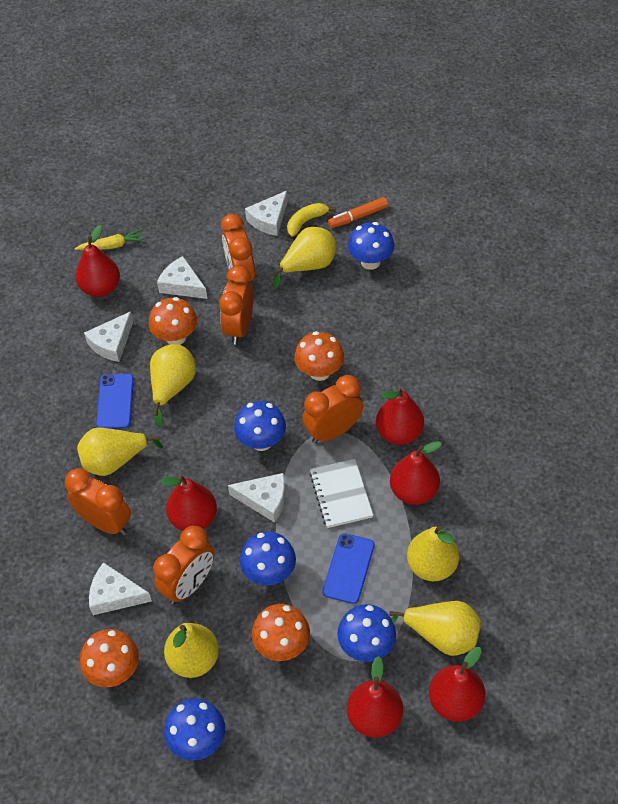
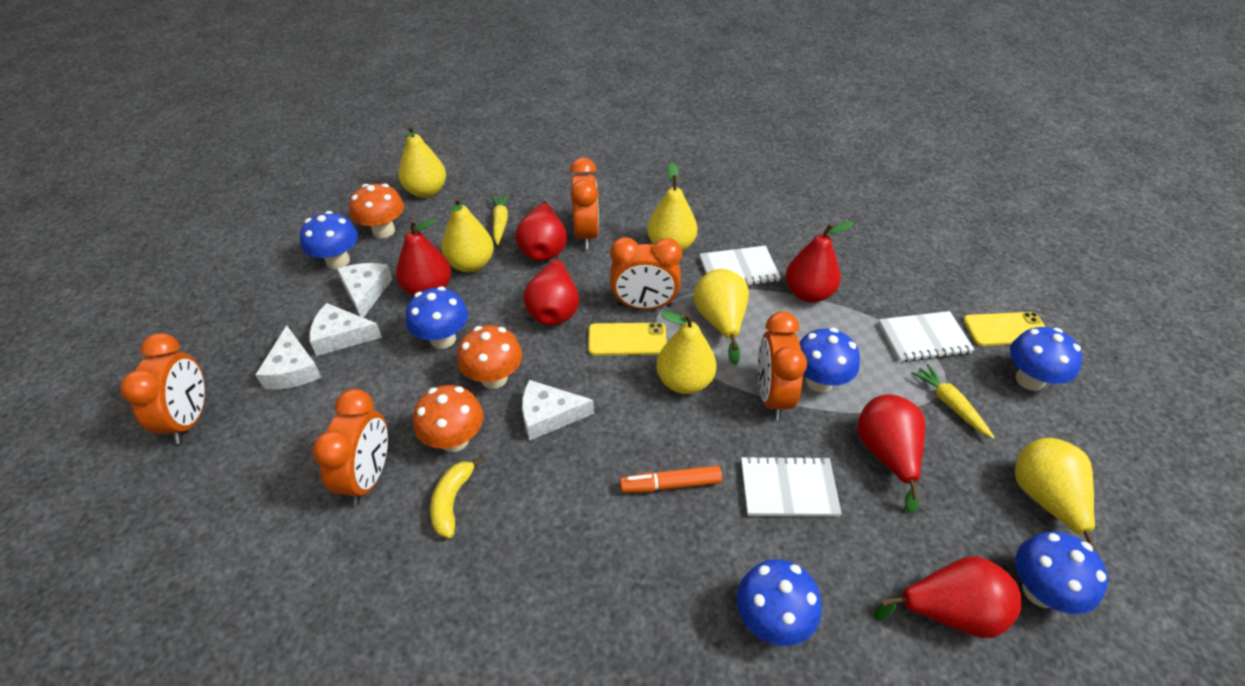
blue mushroom: [164,699,225,761] [234,401,286,451] [240,532,296,585] [337,604,396,662] [348,222,394,270] = 5 -> [300,211,358,269] [406,286,468,349] [737,559,822,646] [800,328,860,392] [1010,327,1082,391] [1016,531,1108,614] = 6
blue phone: [96,374,134,429] [322,533,375,604] = 2 -> none = 0
orange mushroom: [80,629,139,687] [149,297,197,345] [252,604,310,661] [294,331,344,381] = 4 -> [349,183,404,238] [413,385,483,452] [457,325,522,389] = 3
white cheese: [84,311,133,362] [89,562,152,615] [157,256,208,299] [228,473,286,523] [245,191,288,236] = 5 -> [255,325,321,390] [309,303,382,356] [337,263,392,318] [522,380,594,440] = 4
white notebook: [309,459,373,528] = 1 -> [700,246,781,285] [741,456,842,517] [879,311,975,362] = 3
yellow carrot: [75,229,144,250] = 1 -> [492,194,509,245] [912,364,995,439] = 2
yellow phone: none = 0 -> [588,323,667,355] [963,312,1045,346] = 2

